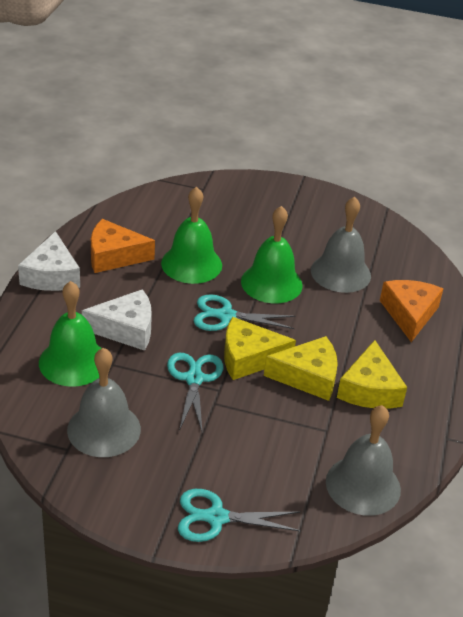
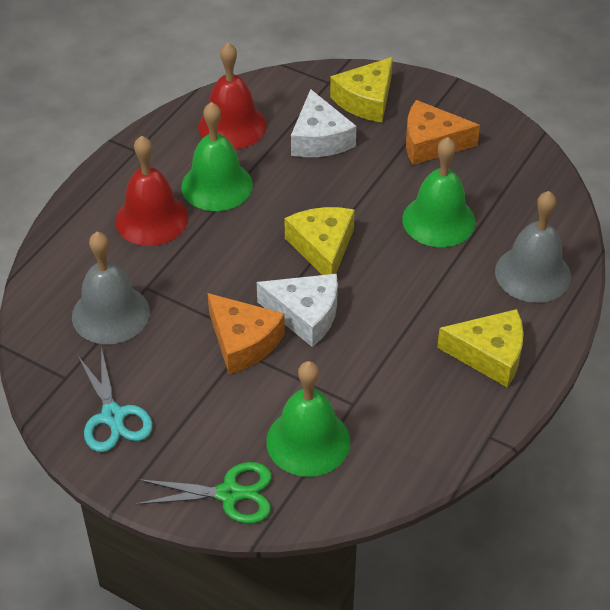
green scissors: none = 0 -> [135,462,272,524] = 1
grey bell: [67,348,141,457] [311,197,371,293] [326,405,401,516] = 3 -> [72,232,150,344] [495,191,571,303] = 2
red bell: none = 0 -> [115,136,188,246] [198,42,267,149] = 2
turquoise scissors: [167,353,223,431] [178,489,301,542] [193,294,295,331] = 3 -> [77,347,153,452] = 1

